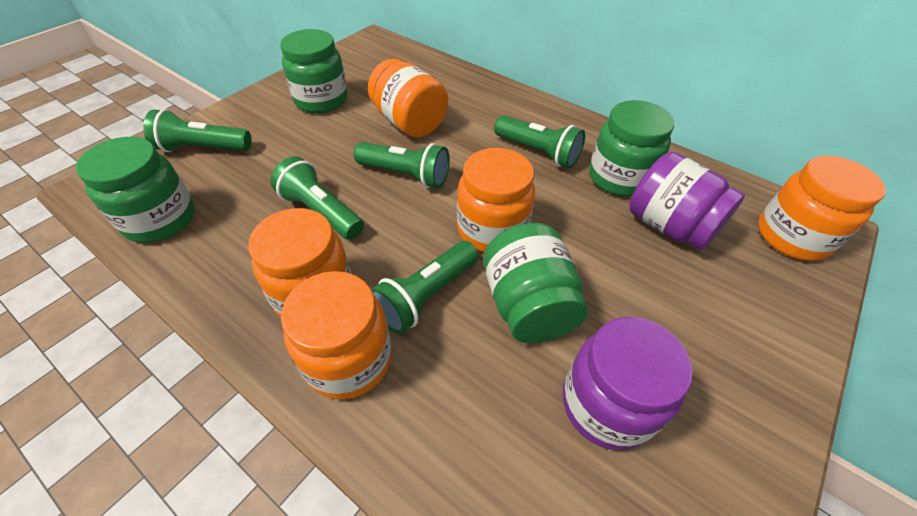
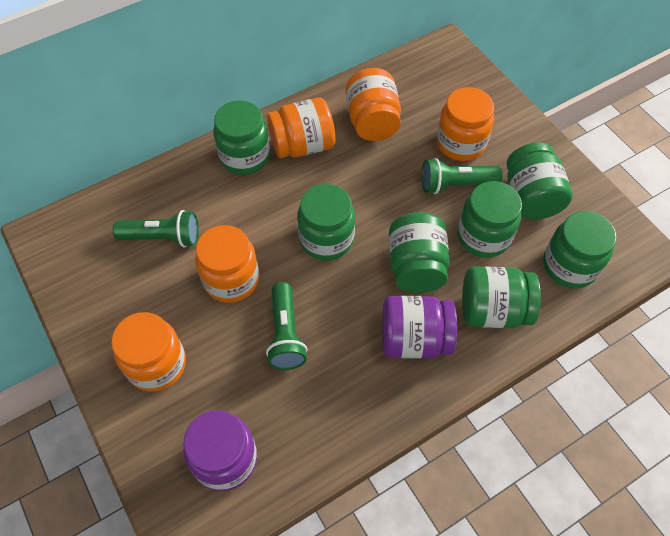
green flashlight: [143,109,252,152] [270,156,364,240] [354,142,450,188] [371,241,478,334] [494,115,585,168] = 5 -> [113,210,199,247] [266,282,307,370] [422,158,503,194] = 3
green jar: [76,137,195,243] [280,29,348,113] [483,223,588,344] [589,100,674,196] = 4 -> [213,100,270,175] [297,184,355,261] [389,212,450,293] [457,181,522,258] [462,266,541,328] [507,142,573,219] [543,211,616,288] = 7

